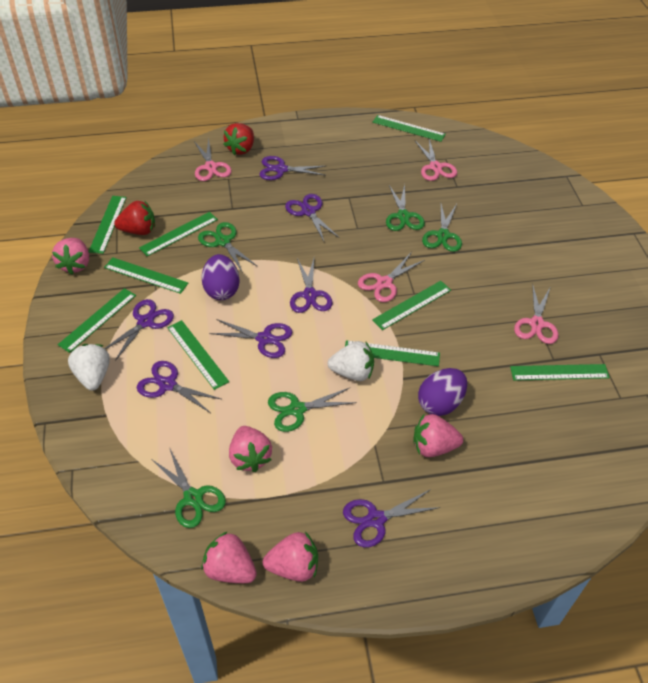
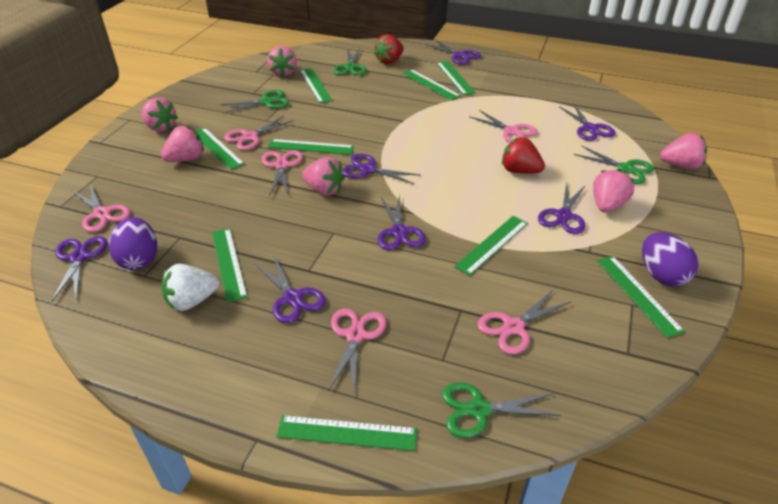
green scissors: [151,447,226,528] [198,222,258,273] [268,388,357,432] [386,184,425,231] [422,204,462,252] = 5 -> [220,90,289,113] [333,49,367,75] [442,382,561,438] [574,146,654,184] = 4
pink scissors: [194,138,232,181] [358,252,425,302] [415,139,457,181] [514,283,559,344] = 4 -> [71,184,130,232] [224,115,294,150] [261,150,303,196] [328,308,387,391] [469,110,538,142] [477,290,571,354] = 6
pink strawberry: [52,238,89,275] [201,531,257,583] [229,426,272,472] [263,532,318,582] [413,414,463,457] = 5 -> [142,97,178,132] [161,126,204,162] [267,46,297,77] [302,157,345,196] [593,169,634,213] [660,133,707,170] = 6
white strawberry: [68,344,110,391] [328,341,374,381] = 2 -> [162,264,219,311] = 1

